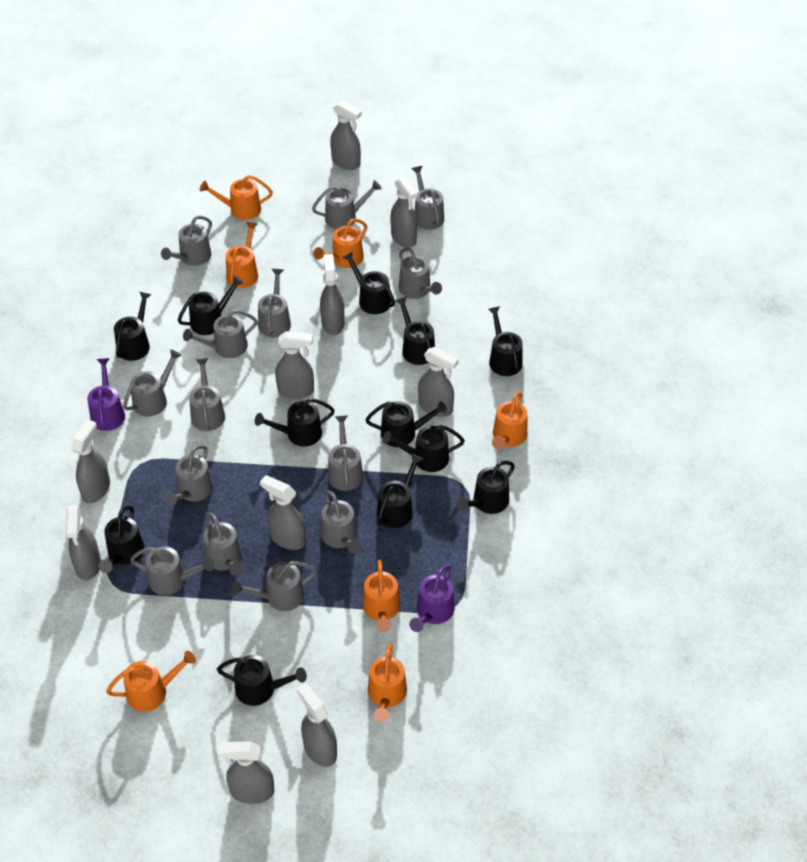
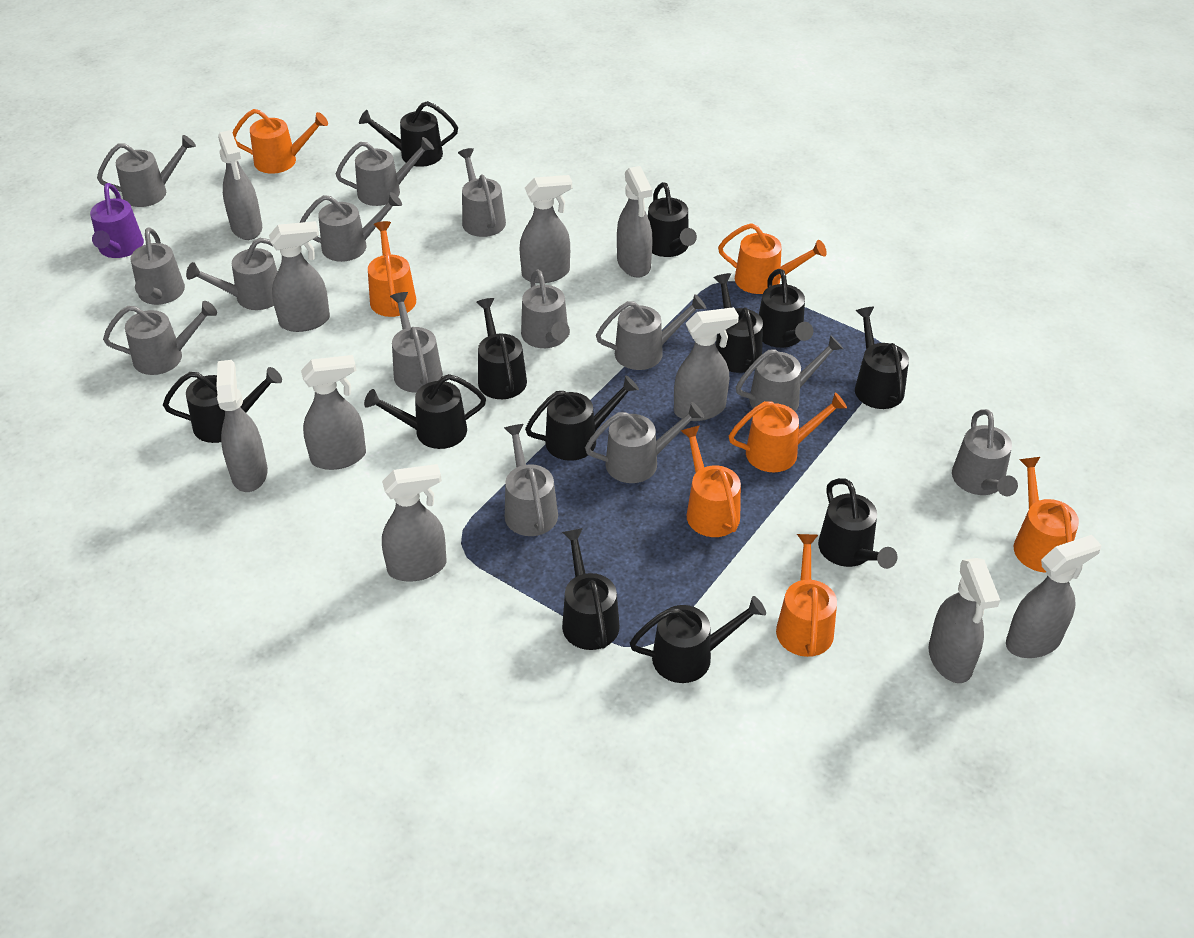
purple watering can: [87,358,125,431] [409,565,454,632] = 2 -> [90,183,144,258] = 1

